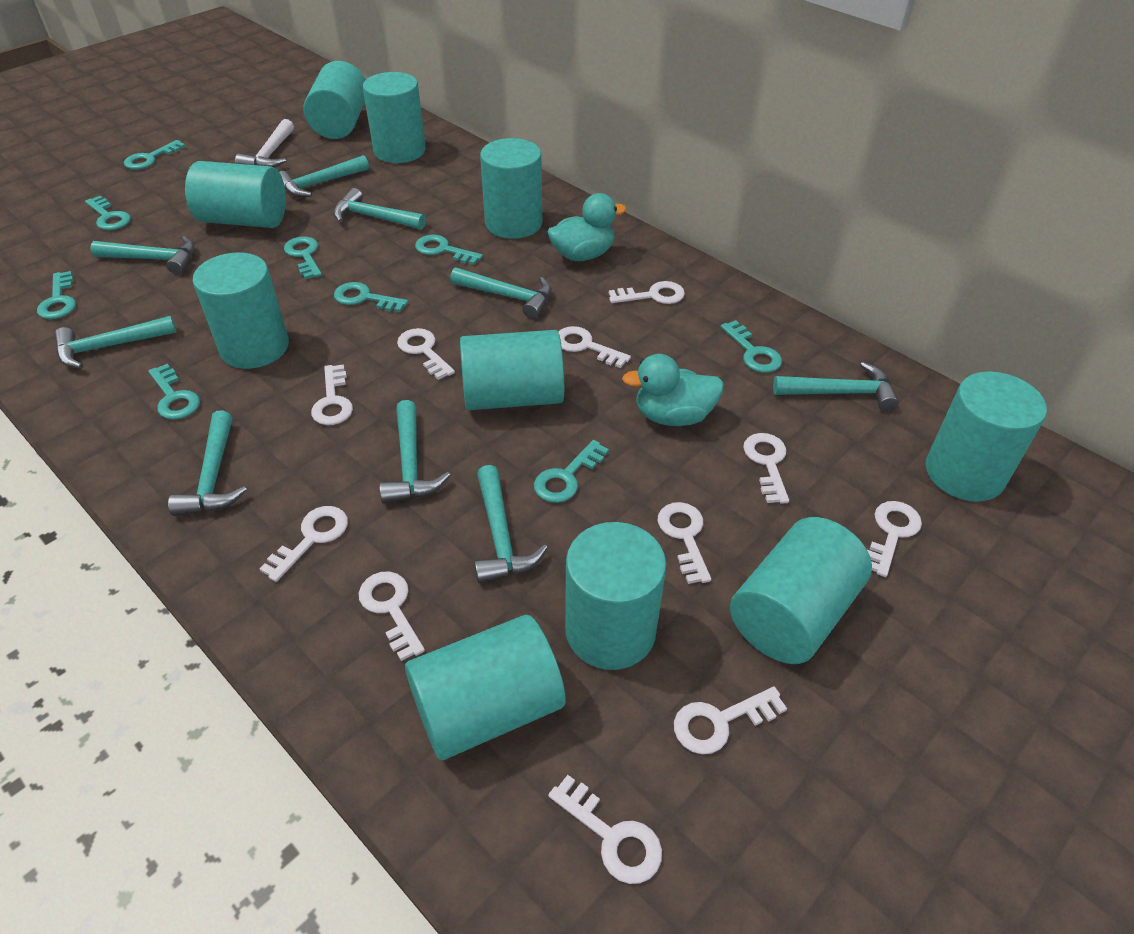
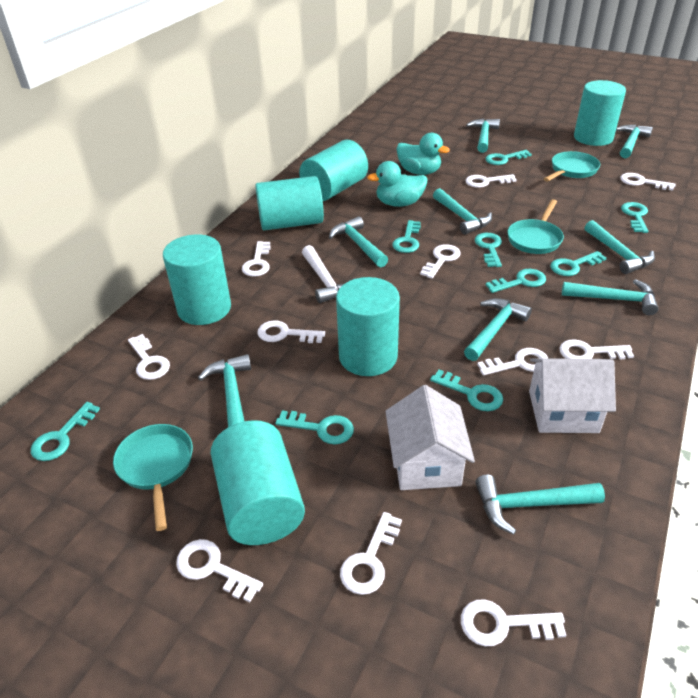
turquoise cylinder: [185,161,286,228] [193,253,289,369] [304,61,365,139] [363,72,426,163] [405,615,565,760] [460,330,564,410] [480,138,542,239] [565,522,666,670] [730,517,872,664] [926,371,1047,502] = 10 -> [163,234,231,325] [211,420,305,545] [255,176,324,230] [299,140,368,201] [336,277,400,376] [574,80,626,146] = 6
turquoise pan: none = 0 -> [113,424,193,531] [507,199,564,254] [544,151,600,182] = 3
white house: none = 0 -> [385,385,475,490] [529,358,616,433] = 2

